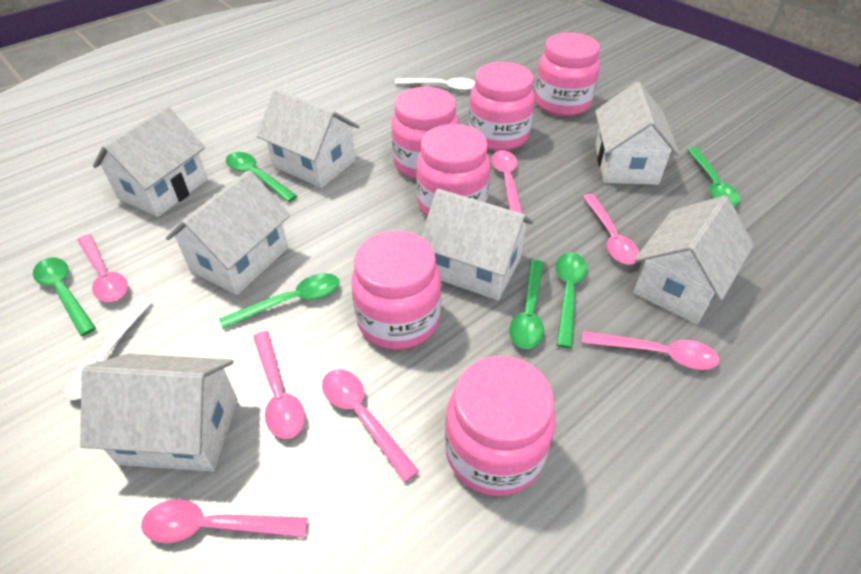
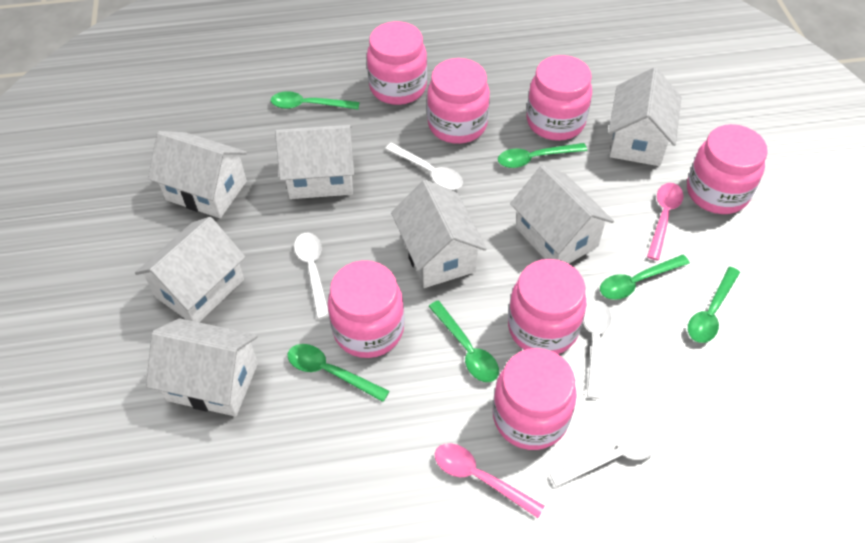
pink jar: [351,231,441,350] [391,87,459,180] [416,124,490,217] [445,356,555,497] [468,62,535,151] [535,33,600,117] = 6 -> [328,260,404,358] [367,21,427,105] [427,58,490,144] [493,348,577,450] [508,259,587,354] [527,55,592,141] [687,124,768,214] = 7
pink spoon: [78,234,128,302] [141,499,308,544] [253,331,305,439] [322,369,419,482] [491,150,523,214] [582,331,719,370] [583,194,639,265] = 7 -> [435,443,545,518] [647,183,683,261] = 2
white spoon: [63,298,153,400] [395,77,475,91] = 2 -> [294,233,329,319] [385,143,463,190] [550,428,661,487] [583,301,612,399] = 4

